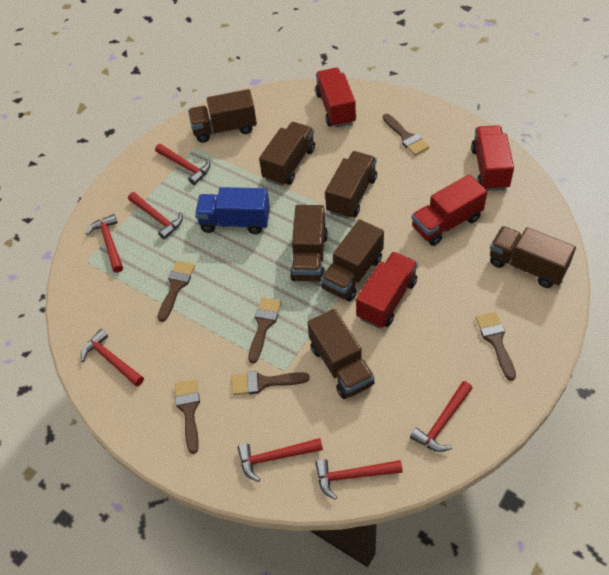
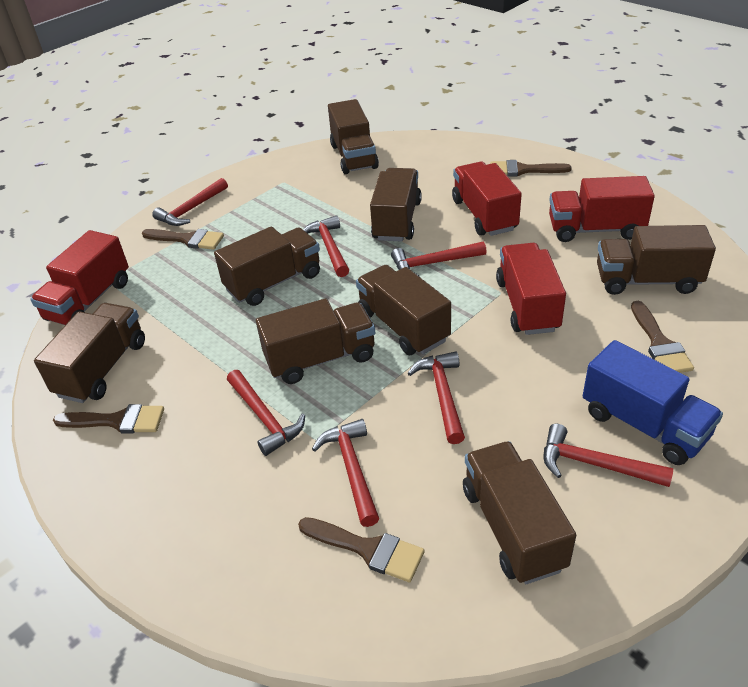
brown brush: [157,261,195,322] [175,379,200,454] [232,371,310,395] [248,297,282,364] [383,114,429,156] [476,312,516,381] = 6 -> [53,404,164,433] [142,229,224,250] [298,517,424,582] [490,160,572,177] [631,301,694,373] = 5
brown truck: [188,89,257,143] [259,122,315,186] [290,205,328,282] [307,309,375,399] [321,219,384,302] [325,151,377,219] [490,226,576,288] = 7 -> [34,303,145,403] [214,227,320,306] [256,298,375,384] [328,99,379,174] [356,265,451,355] [370,168,422,242] [463,441,576,584] [597,225,716,295] = 8

